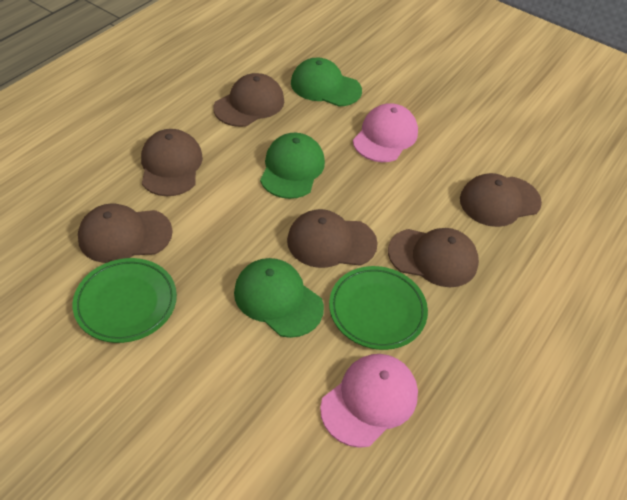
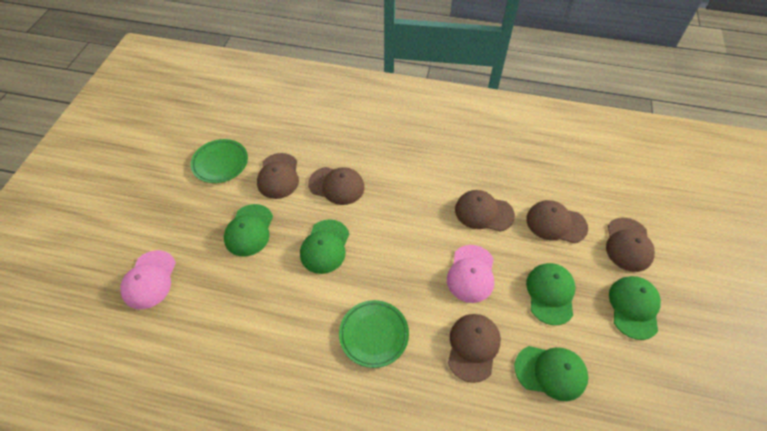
green cap: [234,258,324,338] [260,133,325,199] [291,57,362,107] = 3 -> [224,204,273,257] [300,219,349,274] [514,346,588,401] [526,263,576,325] [609,276,661,340] = 5

